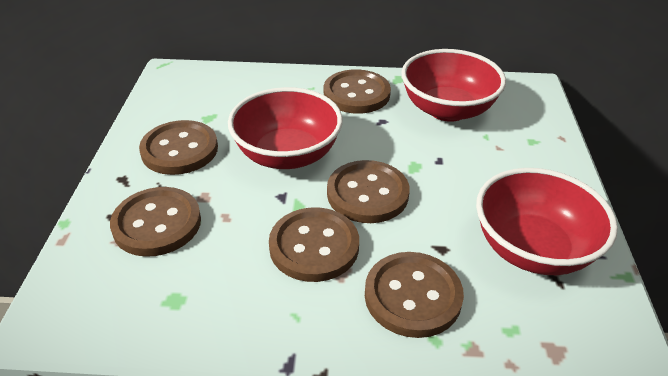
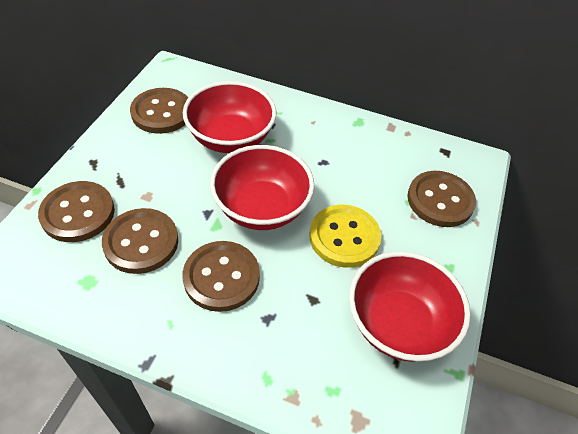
brown button: [110,187,201,257] [139,120,218,175] [269,207,359,282] [324,69,391,114] [327,160,410,223] [365,252,464,338] = 6 -> [38,181,115,242] [102,208,178,274] [130,88,188,134] [183,241,260,312] [407,171,476,227] = 5
yellow button: none = 0 -> [309,205,381,268] = 1

